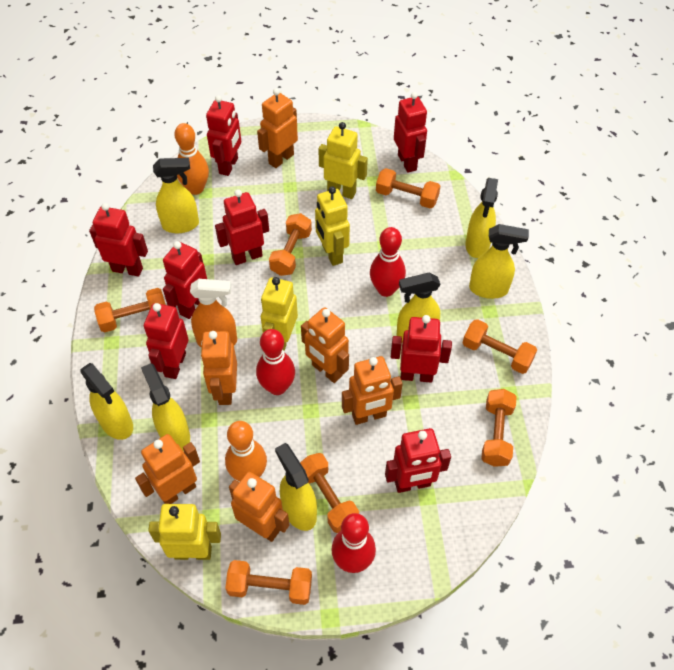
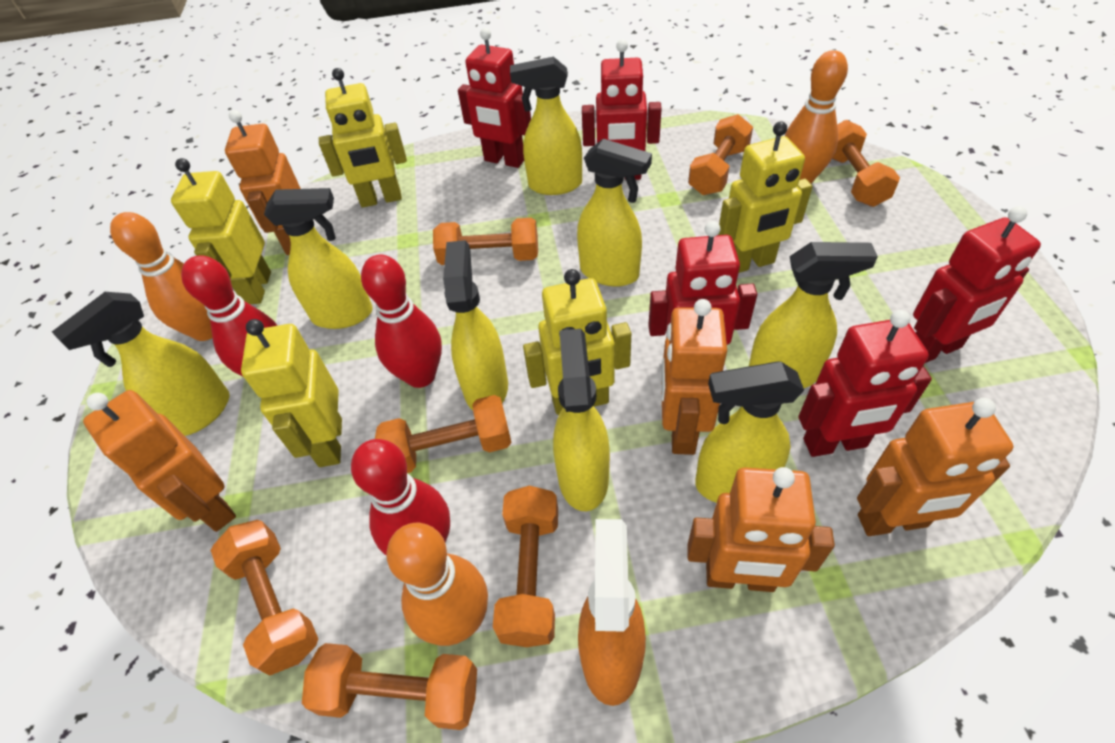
orange bowling pin: [175,123,209,195] [225,421,267,481] = 2 -> [110,212,212,341] [386,523,488,646] [785,50,848,184] = 3
orange robot: [135,434,200,504] [200,331,237,405] [229,472,289,542] [257,88,298,168] [301,307,349,383] [342,356,403,425] = 6 -> [83,390,236,532] [225,110,301,255] [661,299,727,455] [687,467,835,592] [857,398,1014,536] = 5
red robot: [89,203,148,276] [144,303,189,379] [163,241,207,319] [206,95,241,176] [215,189,269,265] [385,428,451,493] [391,315,452,383] [394,92,427,173] = 8 -> [458,28,531,168] [582,39,662,180] [648,221,757,345] [798,310,932,457] [913,206,1041,363] = 5
yellow robot: [148,504,221,560] [261,277,298,351] [315,186,350,266] [318,122,368,199] = 4 -> [171,158,271,304] [241,319,342,467] [319,68,407,207] [523,269,631,415] [718,121,813,273] = 5
yellow spray bottle: [80,363,133,440] [141,363,190,451] [153,158,199,233] [275,443,317,531] [397,273,441,343] [465,178,498,258] [469,224,529,299] = 7 -> [52,292,230,436] [264,188,373,329] [443,240,508,410] [510,56,582,195] [553,329,610,511] [577,139,652,287] [695,361,804,503] [748,242,878,388] = 8

